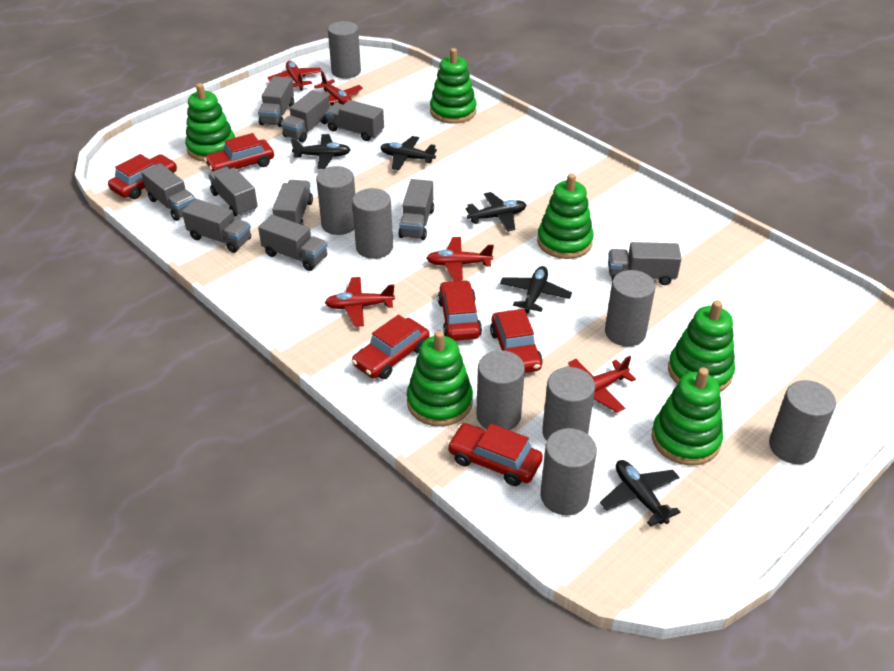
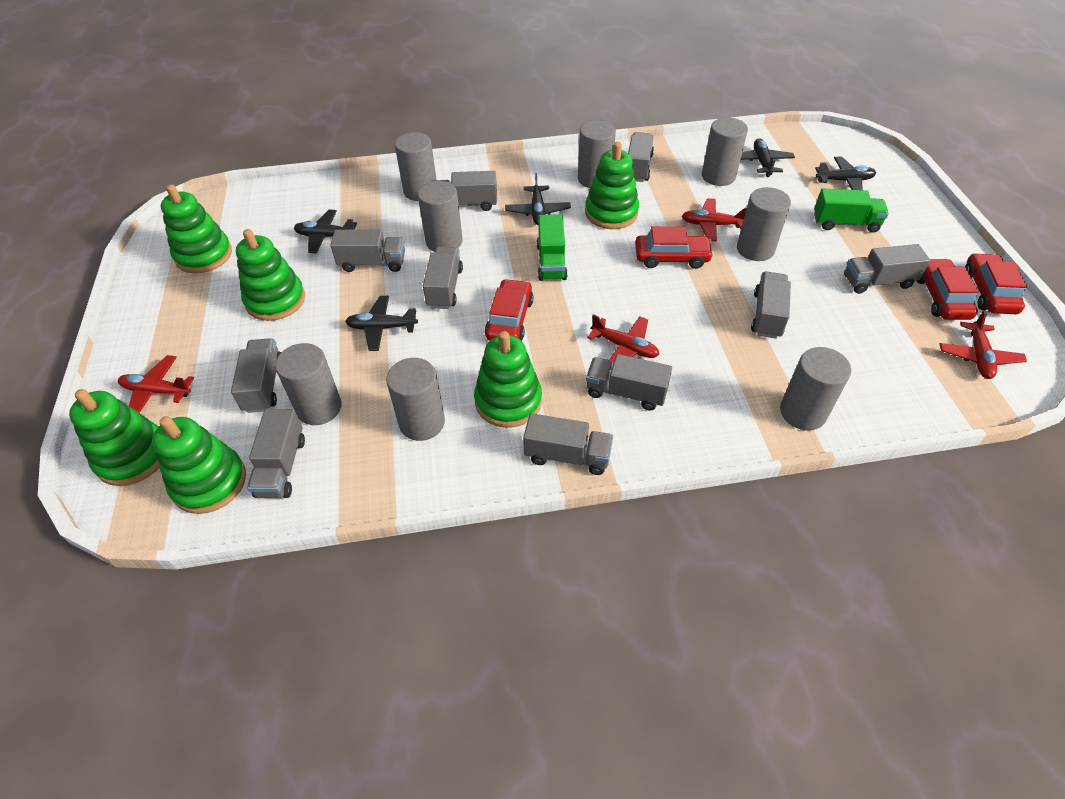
green truck: none = 0 -> [537,214,568,281] [814,189,889,233] = 2
red car: [108,154,177,199] [204,133,274,171] [352,315,430,379] [438,280,482,341] [447,423,543,486] [490,309,543,373] = 6 -> [485,279,534,341] [635,226,714,269] [917,259,979,320] [965,253,1027,314] = 4
red plane: [267,61,322,91] [314,71,363,105] [325,277,395,327] [426,237,494,281] [568,356,636,413] = 5 -> [118,355,194,413] [587,314,659,364] [682,198,747,242] [940,310,1027,379] = 4

